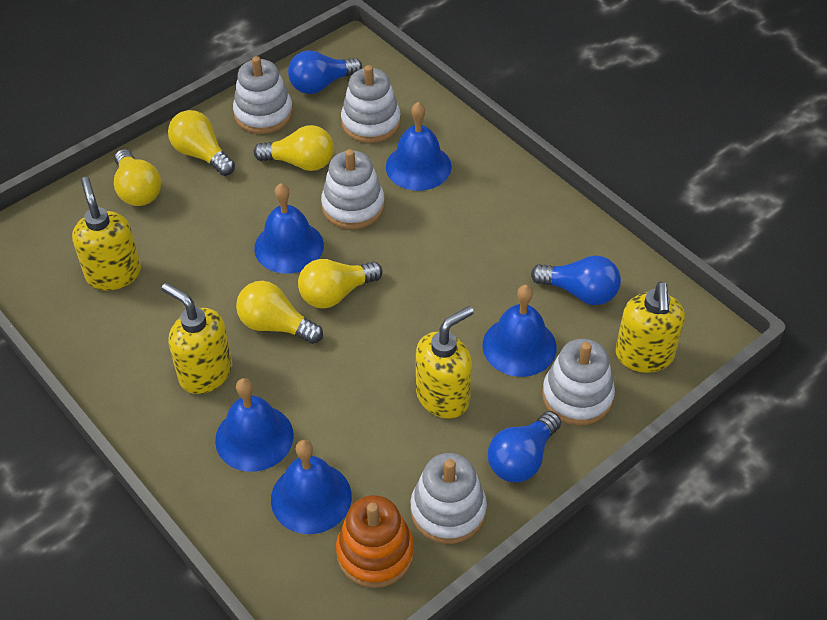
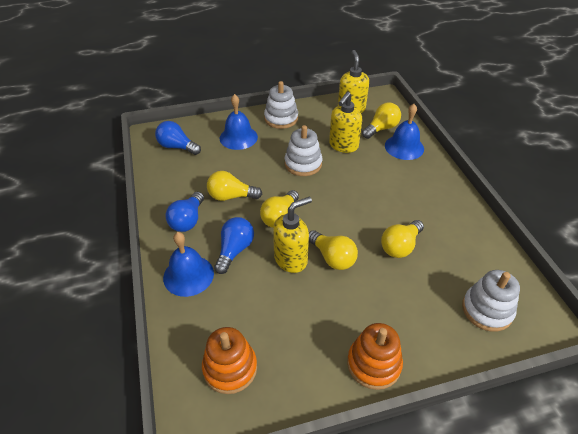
blue bell: [215,378,294,472] [254,183,324,274] [271,440,352,534] [386,102,452,191] [482,285,557,377] = 5 -> [163,232,214,297] [220,94,258,150] [385,104,424,160] = 3
orange stacking toy: [336,495,414,588] = 1 -> [202,327,257,394] [347,323,403,390] = 2
white stacking toy: [233,56,293,134] [321,149,385,229] [341,65,401,143] [411,453,487,544] [542,339,615,425] = 5 -> [264,81,298,129] [285,125,322,176] [462,270,520,332] = 3
yellow soap dispenser: [72,177,141,291] [161,283,232,394] [416,306,474,419] [615,282,685,373] = 4 -> [273,197,312,273] [329,92,362,153] [338,50,369,113] = 3

